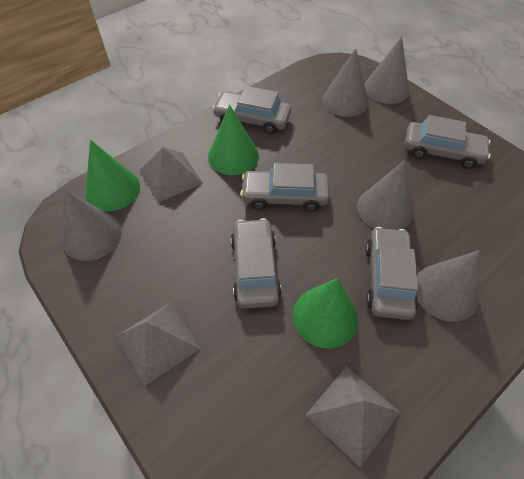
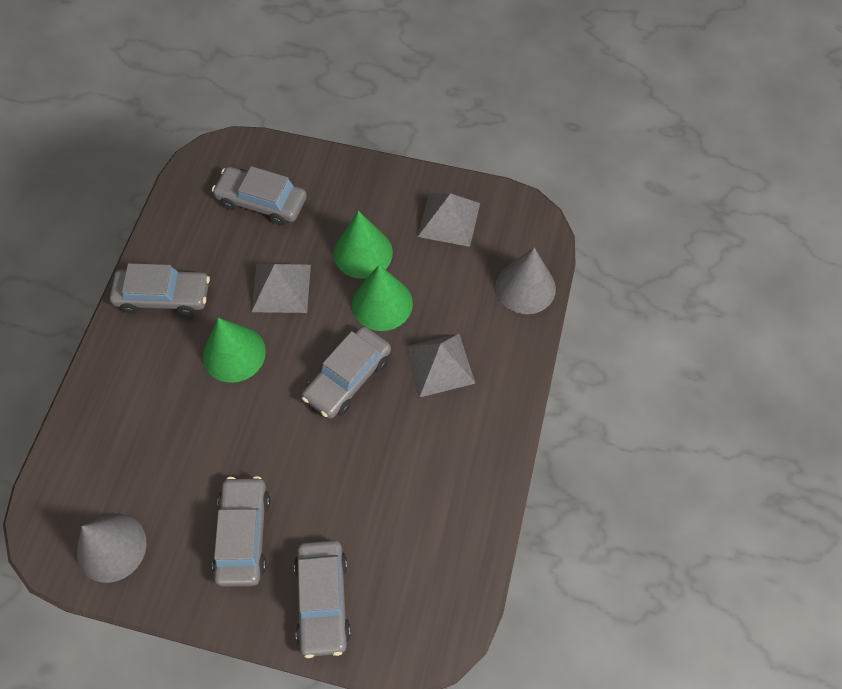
grey cone: [62,189,122,261] [322,48,368,117] [357,160,413,230] [364,36,409,104] [416,250,480,322] = 5 -> [77,514,146,583] [495,248,556,314] = 2

